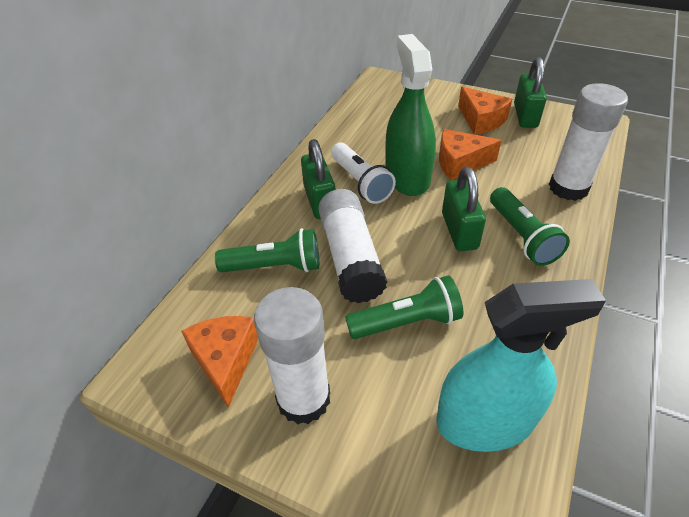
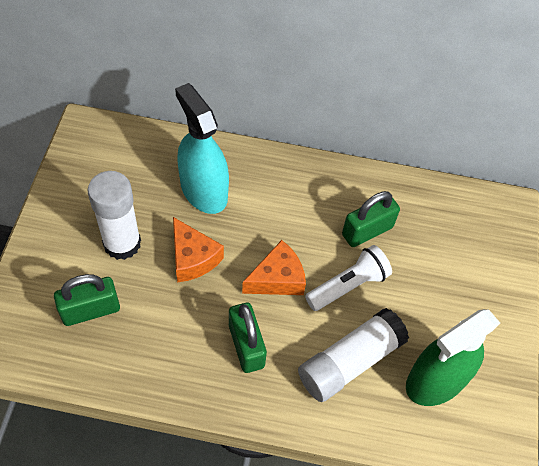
green flashlight: [215,228,319,272] [345,275,463,339] [490,187,570,266] = 3 -> none = 0
orange cheese: [181,316,258,408] [439,129,502,180] [458,87,512,135] = 3 -> [173,217,224,282] [242,240,306,295] = 2
white glue stick: [254,287,330,425] [318,189,388,303] [549,83,628,201] = 3 -> [88,171,141,260] [298,308,409,402] = 2

